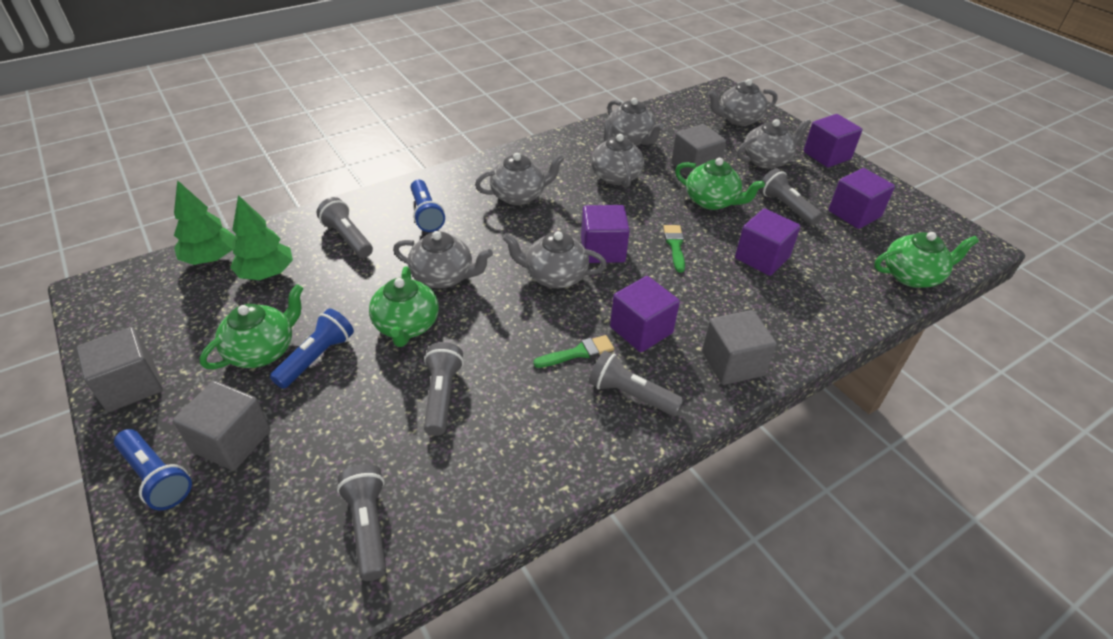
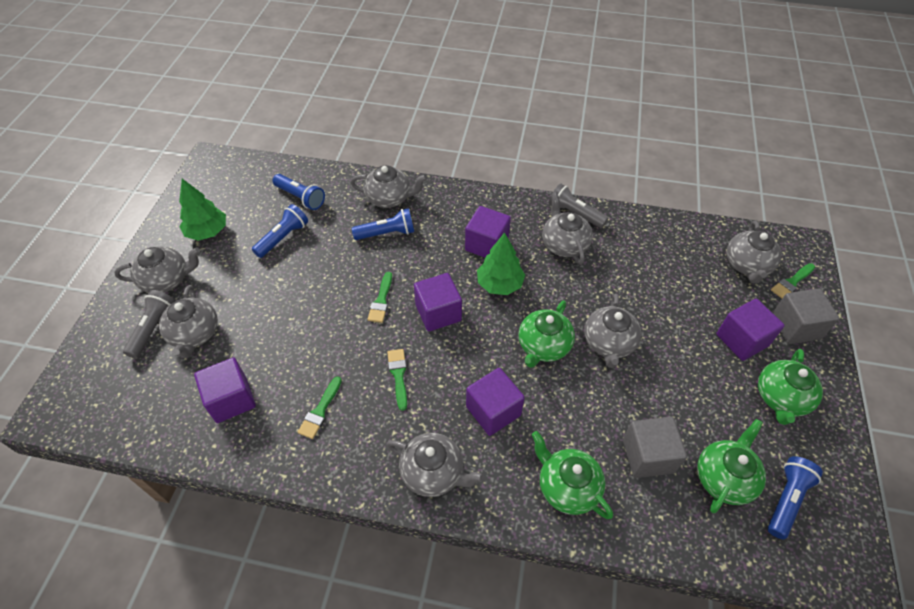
blue flashlight: [114,429,192,510] [270,309,354,389] [411,180,445,232] = 3 -> [252,204,308,258] [272,174,325,210] [352,208,414,240] [768,456,823,540] = 4
green brush: [533,335,614,368] [663,225,685,273] = 2 -> [297,377,342,439] [367,272,392,323] [387,349,407,411] [771,263,815,298] = 4
grey cube: [77,327,163,412] [173,381,271,471] [671,124,726,176] [702,310,777,385] = 4 -> [623,417,687,478] [772,288,840,344] = 2
grey flashlight: [317,197,373,258] [337,464,386,581] [424,342,464,436] [589,351,684,416] [760,168,823,226] = 5 -> [123,290,175,358] [549,184,608,228] = 2

